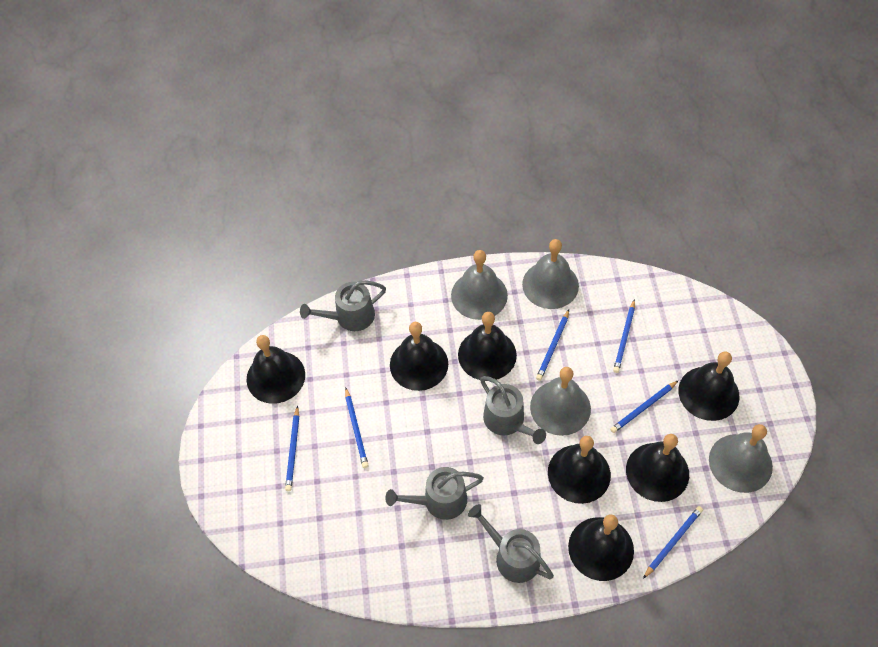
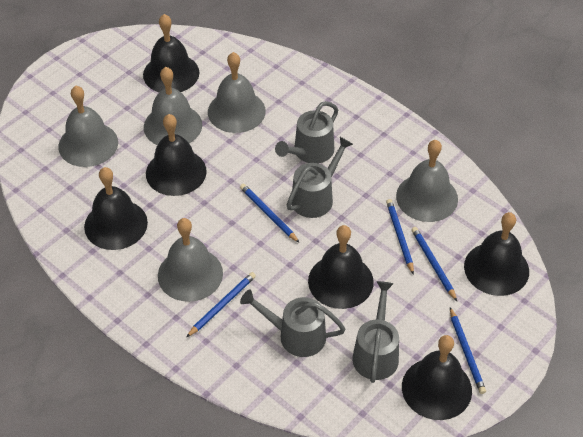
black bell: [247,335,305,404] [390,322,448,391] [458,312,517,381] [548,436,611,504] [568,514,634,581] [626,434,689,502] [678,351,740,421] = 7 -> [84,167,148,250] [143,14,199,92] [146,114,207,196] [308,225,374,309] [402,335,472,420] [464,212,529,296] = 6
blue pencil: [285,406,299,491] [345,387,369,468] [536,310,569,381] [610,380,679,433] [613,299,635,373] [643,506,703,579] = 6 -> [187,272,256,337] [240,184,300,243] [386,199,414,275] [411,227,457,301] [450,307,486,394] = 5
grey bell: [451,250,508,320] [522,239,579,309] [530,367,591,436] [709,424,773,493] = 4 -> [59,86,118,167] [144,67,202,145] [158,218,223,302] [208,52,266,133] [396,140,458,222] = 5

